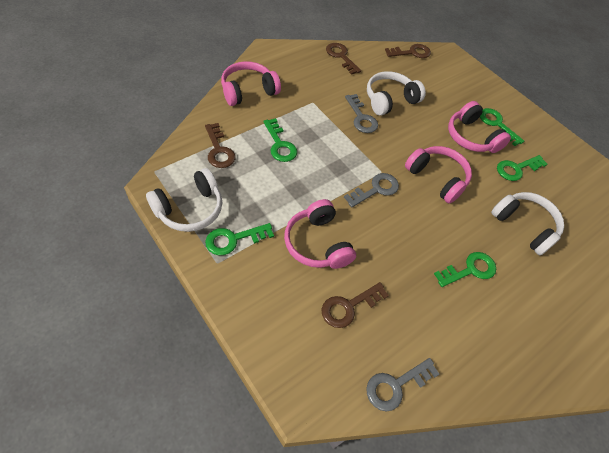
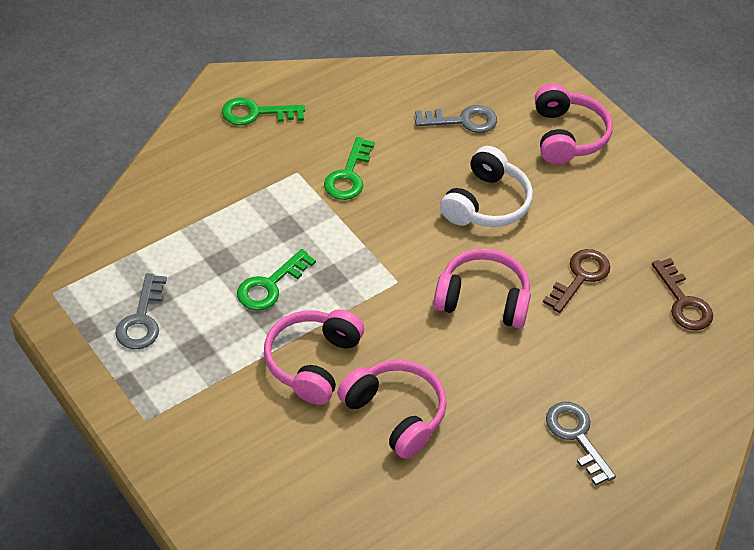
brown key: [205,123,236,168] [321,282,389,328] [326,43,361,75] [385,44,431,58] = 4 -> [543,249,610,313] [652,258,713,330] = 2
green key: [205,223,274,255] [263,118,297,162] [434,252,496,287] [480,108,524,146] [497,155,548,181] = 5 -> [222,97,305,125] [237,249,316,311] [324,137,375,200] = 3
white headphones: [146,168,222,232] [367,71,426,116] [491,192,564,255] = 3 -> [440,146,533,227] = 1

